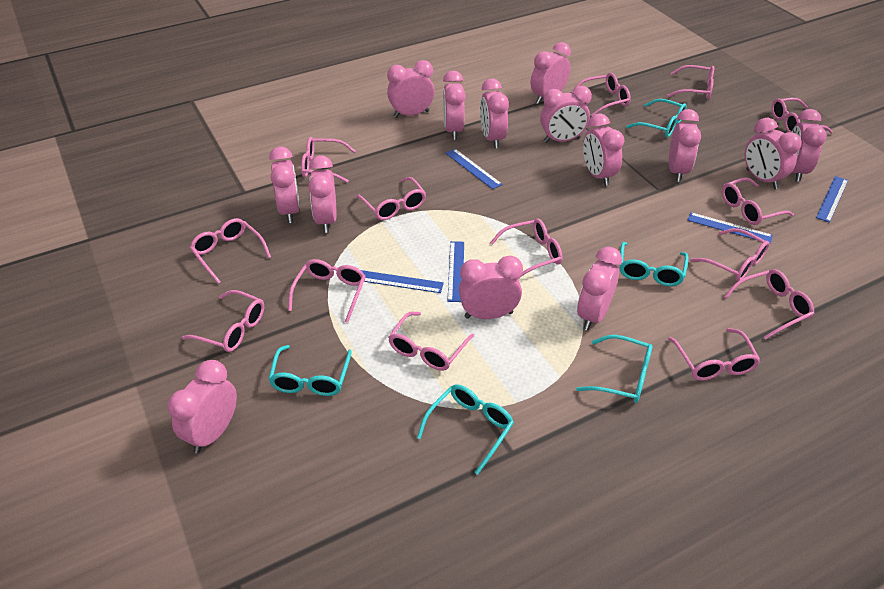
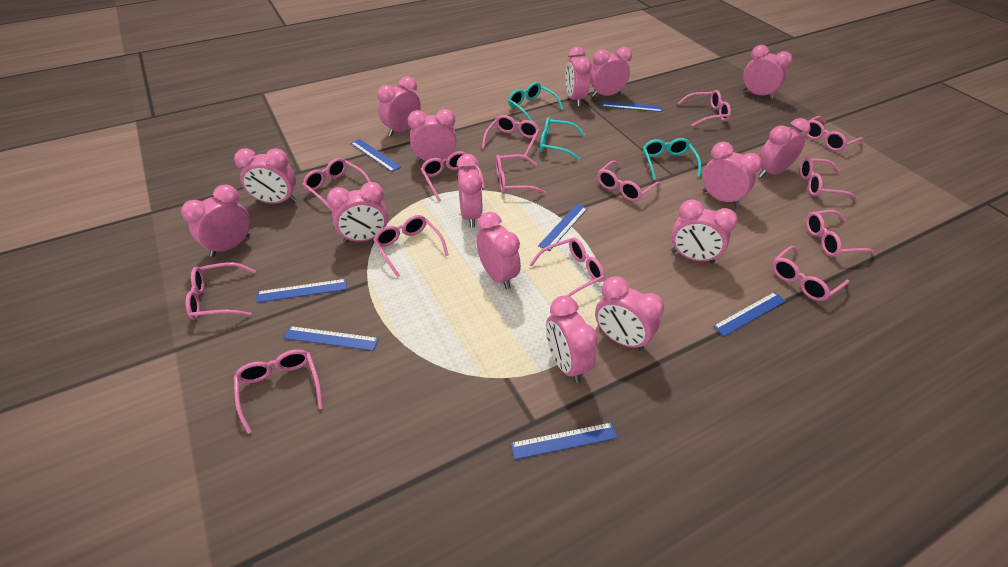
blue ruler: [361,270,444,293] [445,149,502,189] [448,241,464,302] [687,212,773,244] [816,176,848,223] = 5 -> [256,279,347,303] [284,326,378,351] [351,139,401,172] [510,422,618,460] [538,204,588,251] [602,101,662,112] [713,292,786,336] = 7
pink clock: [168,360,237,453] [269,146,300,223] [308,155,337,233] [387,60,434,118] [443,71,466,140] [459,256,523,319] [480,79,509,148] [531,42,571,104] [540,86,592,143] [577,247,622,330] [583,114,624,186] [669,109,701,182] [745,118,802,189] [792,109,827,182] = 14 -> [181,185,250,257] [234,148,296,204] [327,182,388,243] [377,76,421,137] [408,109,457,162] [457,154,483,228] [476,212,521,289] [546,295,598,383] [565,46,592,106] [590,47,632,97] [595,276,664,351] [671,200,738,264] [703,142,762,207] [742,45,792,100] [758,118,811,178] = 15
turquoise glasses: [268,345,352,396] [417,384,514,475] [576,335,653,403] [620,242,689,286] [626,99,687,137] = 5 -> [508,82,563,121] [540,117,585,160] [643,138,701,180] = 3

